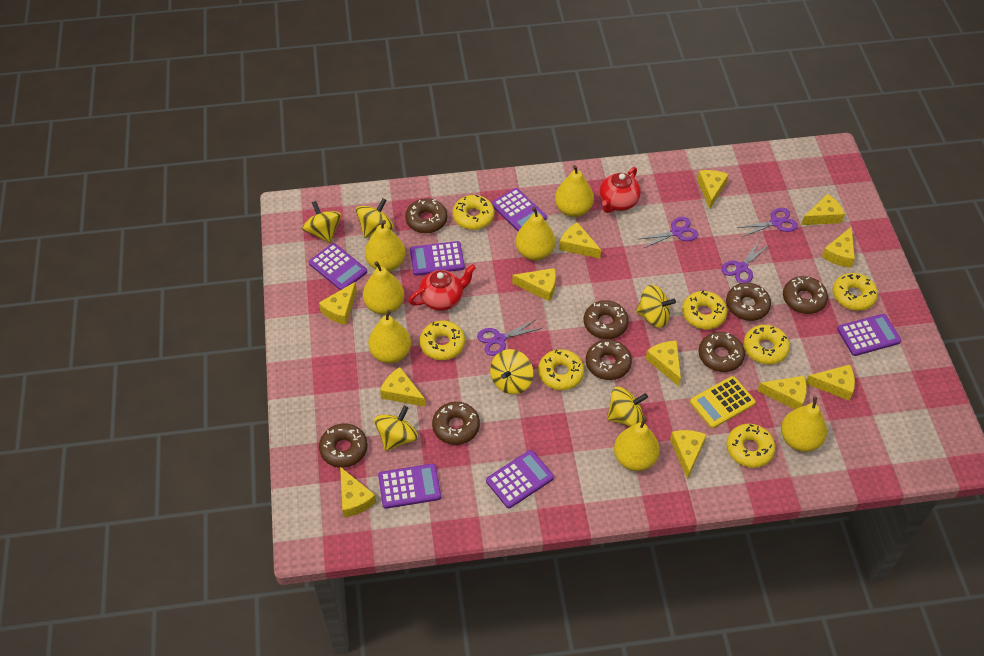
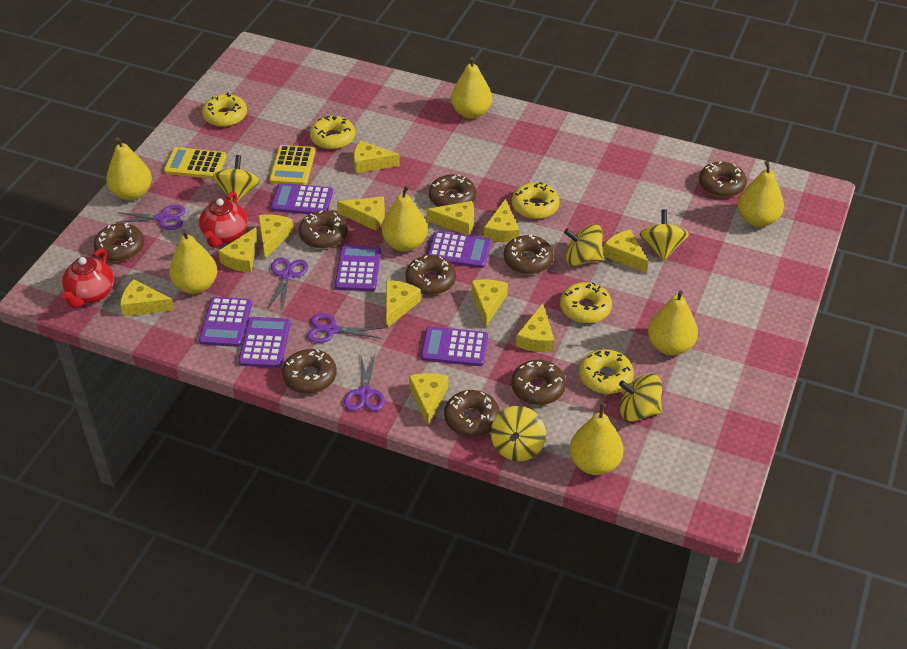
brown donut: [319,423,368,468] [405,198,448,233] [432,402,480,445] [584,300,629,339] [586,340,632,380] [699,332,745,372] [726,283,771,321] [783,276,828,314] = 8 -> [94,223,144,262] [282,349,337,394] [299,210,348,249] [405,255,456,295] [429,174,476,207] [444,390,500,437] [504,234,554,274] [511,360,566,405] [699,161,747,197] = 9
yellow calculator: [690,376,756,428] = 1 -> [164,147,227,179] [269,145,315,185] = 2
yellow donut: [420,321,465,360] [452,195,495,230] [538,349,584,390] [682,291,727,329] [727,424,776,468] [743,325,790,365] [833,273,878,311] = 7 -> [202,93,247,127] [310,116,355,150] [512,182,560,219] [560,282,612,323] [579,349,634,394] = 5
yellow spinning top: [302,201,342,243] [356,198,393,238] [374,406,418,451] [490,349,533,394] [607,387,648,427] [636,285,676,328] = 6 -> [213,155,260,202] [491,406,546,461] [564,224,603,266] [619,374,662,422] [639,209,689,261] = 5

